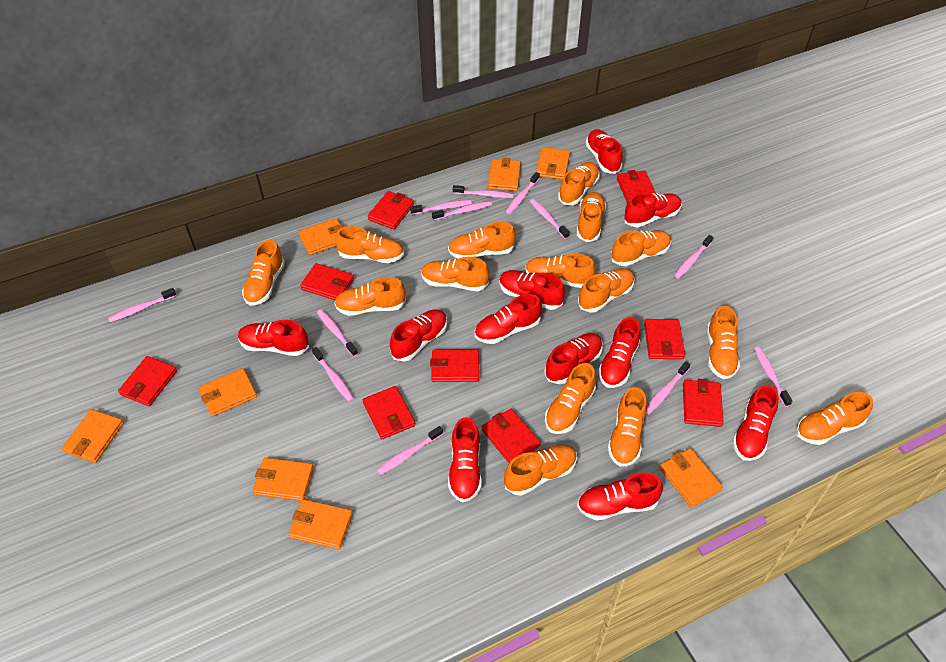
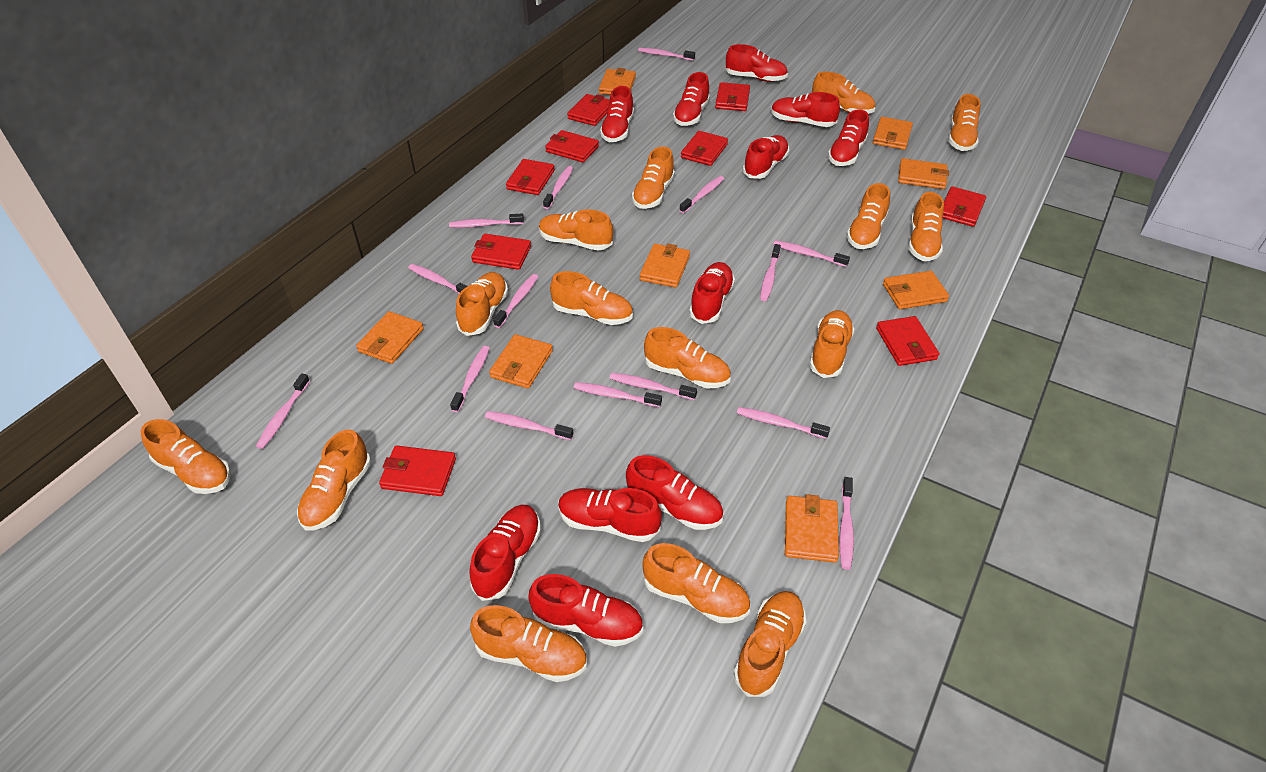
pink toothbrush: [108,288,176,323] [312,347,354,402] [317,309,358,357] [377,426,443,475] [410,200,472,215] [432,201,492,220] [453,185,514,198] [506,172,540,214] [530,199,570,239] [646,361,690,414] [674,235,713,279] [754,347,792,407] = 12 -> [256,373,310,449] [408,264,468,294] [449,214,524,228] [450,346,490,412] [485,411,573,440] [493,274,538,328] [543,166,573,209] [574,382,662,407] [610,373,697,400] [638,48,695,61] [679,176,724,213] [737,407,830,439] [760,244,781,301] [773,240,850,267] [839,477,854,570] = 15

